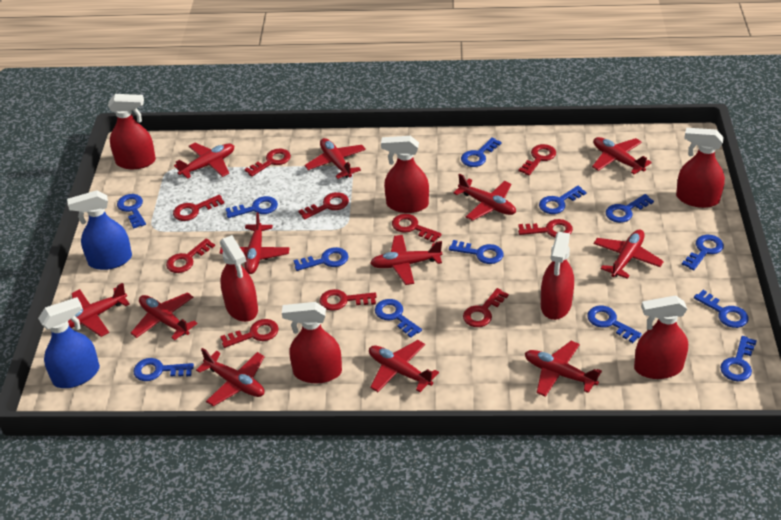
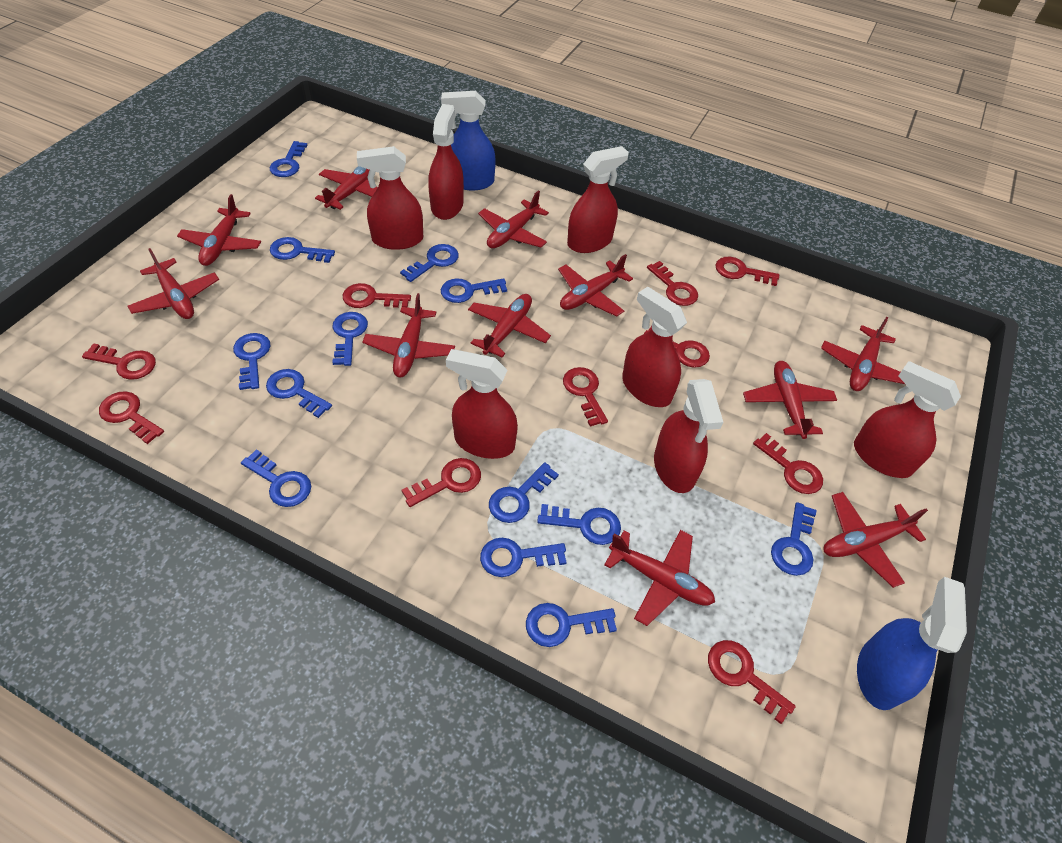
red plane: [68,283,130,337] [131,292,198,340] [174,143,234,179] [196,348,265,406] [220,212,290,274] [304,138,366,179] [369,340,439,392] [370,235,442,285] [453,174,516,221] [525,341,602,397] [592,137,652,174] [594,229,664,279] = 12 -> [127,248,219,319] [177,194,261,266] [315,166,378,210] [363,293,455,377] [468,294,551,358] [478,190,549,248] [558,254,633,317] [604,530,715,626] [743,361,837,439] [821,317,905,391] [823,492,928,588] = 11

